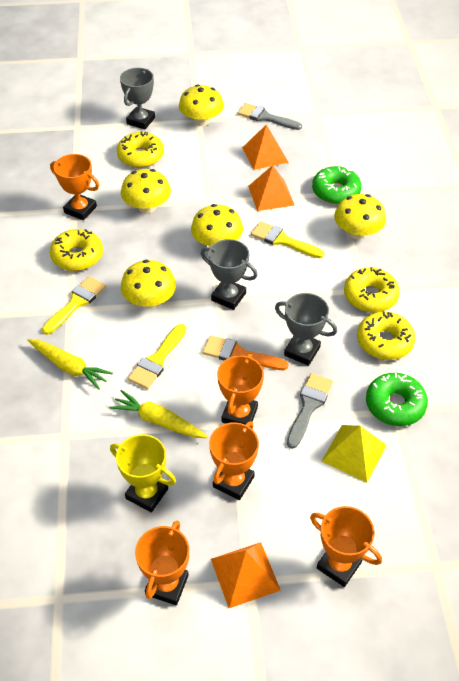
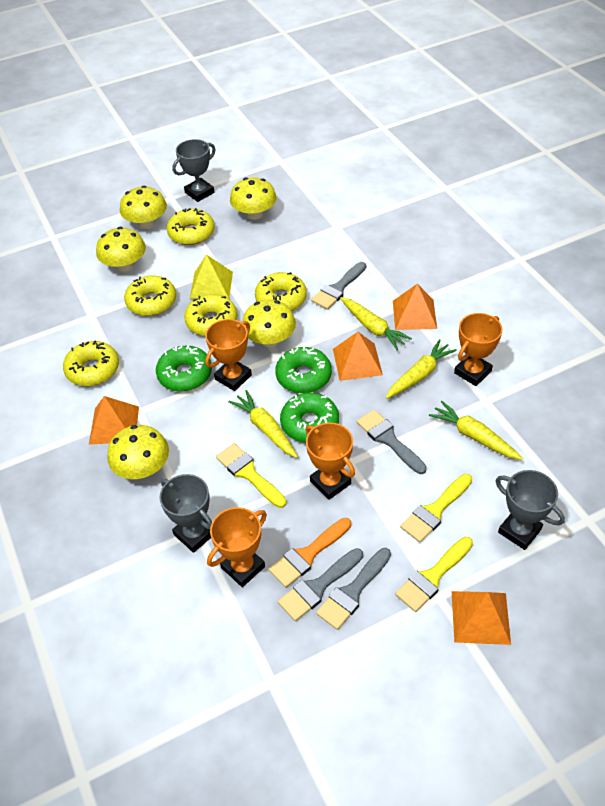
green donut: [312,166,362,204] [366,373,428,426] = 2 -> [156,345,212,392] [275,346,332,393] [280,393,339,443] = 3
grey brush: [238,103,302,130] [287,373,333,449] = 2 -> [278,548,363,621] [311,262,366,310] [316,548,391,630] [357,410,427,474] = 4
orange pyramid: [211,542,281,608] [242,125,289,170] [248,165,294,211] = 3 -> [89,396,139,444] [333,332,383,381] [393,284,437,330] [452,591,511,645] = 4
orange trophy: [50,154,99,220] [135,521,189,605] [209,421,259,500] [217,354,264,424] [310,506,382,587] = 5 -> [205,319,252,391] [207,507,267,587] [306,423,355,500] [454,313,503,386] = 4
yellow carrot: [27,339,113,390] [109,390,208,438] = 2 -> [228,390,298,458] [340,297,412,350] [386,339,457,399] [429,401,523,460] = 4
yellow donut: [50,229,103,271] [117,131,164,168] [344,267,400,312] [357,312,415,360] = 4 -> [63,340,119,386] [124,275,176,316] [167,208,215,245] [184,294,237,336] [255,272,307,311] = 5
yellow trophy: [110,434,176,513] = 1 -> none = 0

